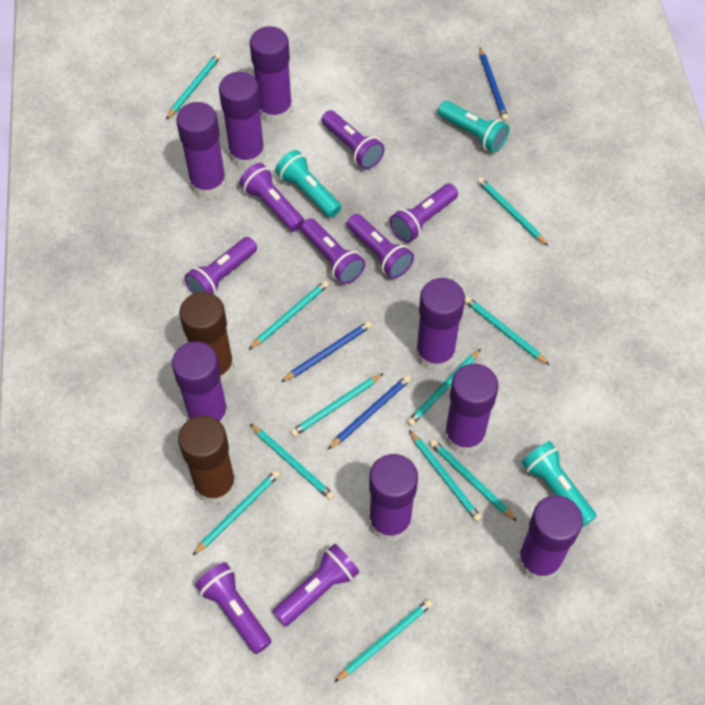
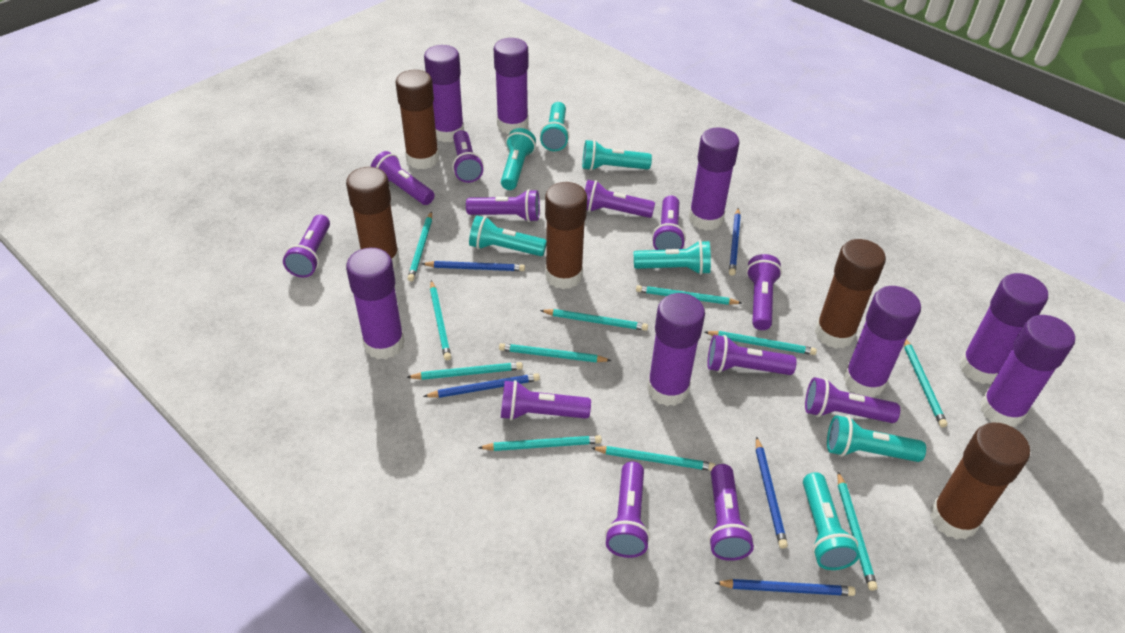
blue pencil: [281,321,372,382] [328,375,411,449] [480,48,508,121] = 3 -> [422,261,525,271] [423,373,540,398] [715,579,856,596] [729,208,741,276] [756,436,788,549] = 5
brown glue stick: [178,416,236,505] [179,292,234,383] = 2 -> [346,167,399,268] [395,70,439,169] [545,182,587,289] [815,239,886,349] [930,423,1030,540] = 5
purple flashlight: [184,237,257,295] [195,562,271,654] [239,163,304,232] [273,544,359,627] [301,218,365,284] [321,110,385,169] [347,214,414,278] [390,183,458,243] = 8 -> [283,215,330,278] [371,151,435,205] [452,130,484,183] [466,189,540,222] [501,380,591,420] [585,180,655,218] [605,462,650,558] [652,195,686,250] [707,335,797,375] [708,464,754,561] [746,254,782,330] [805,377,900,423] = 12
turquoise flashlight: [275,150,341,218] [438,101,509,153] [521,441,597,527] = 3 -> [469,216,547,256] [501,128,536,190] [540,102,570,151] [582,140,652,171] [634,240,711,275] [803,472,860,570] [827,415,926,462] = 7

